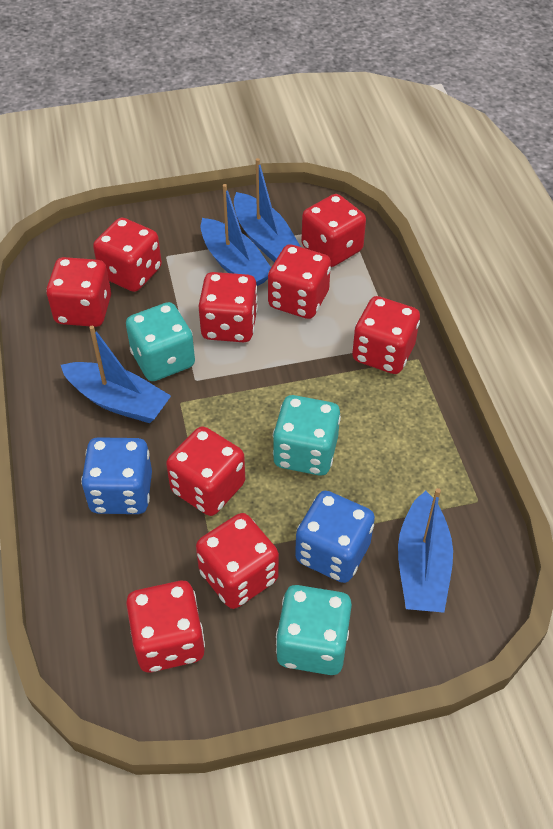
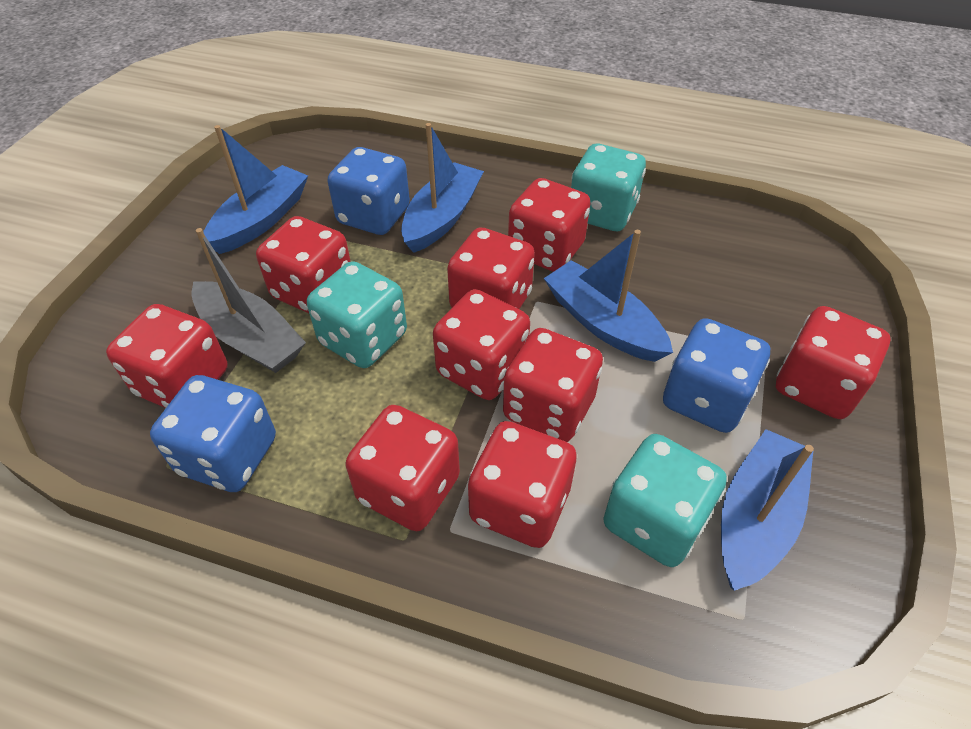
blue dice: [81,437,152,514] [295,491,375,583] = 2 -> [150,375,276,492] [328,147,410,235] [663,318,770,433] = 3
grey boat: none = 0 -> [191,228,306,373] = 1

